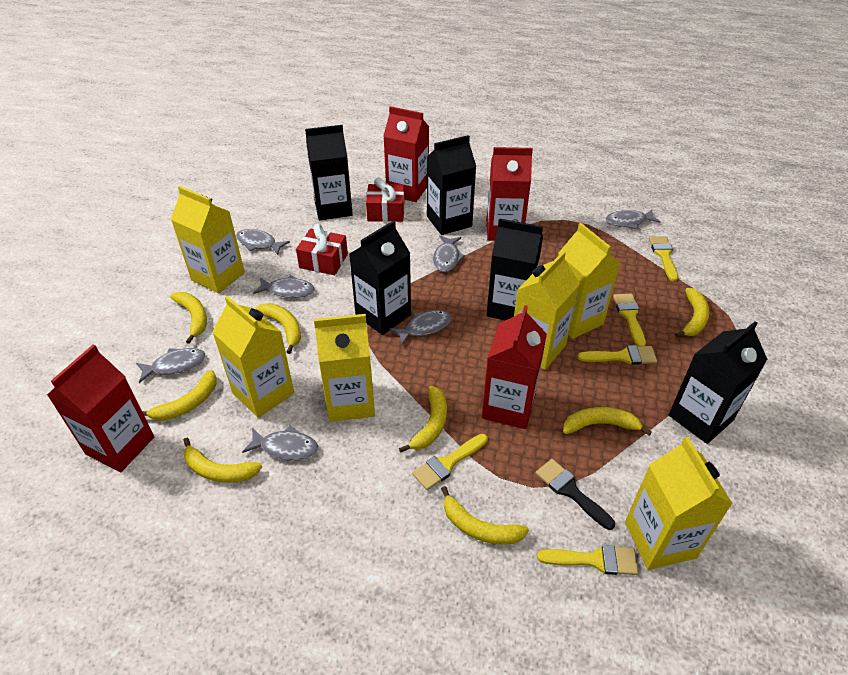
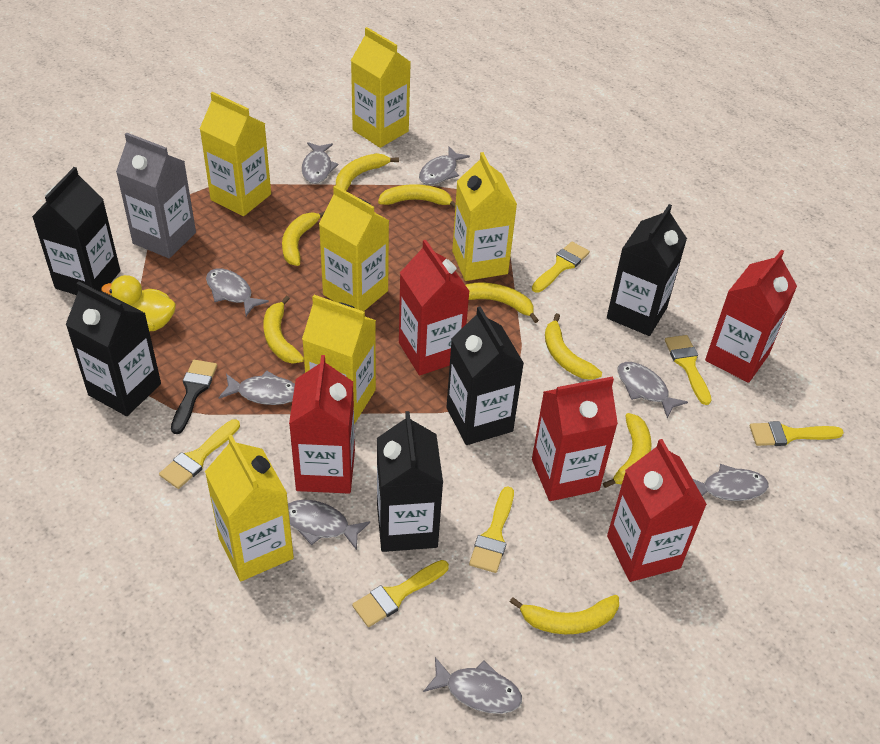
grey carton: none = 0 -> [116,132,196,258] = 1
grey fish: [136,348,205,383] [236,229,290,255] [242,426,318,461] [253,275,314,298] [390,310,452,345] [433,235,465,272] [606,210,661,229] = 7 -> [206,268,269,316] [219,371,295,405] [288,500,370,550] [302,142,338,184] [419,147,470,185] [423,657,522,714] [618,362,688,418] [693,464,769,501] = 8
red carton: [47,344,154,472] [383,106,429,202] [482,305,547,429] [487,147,533,241] = 4 -> [289,355,355,494] [399,240,470,375] [532,377,618,501] [607,439,707,582] [705,249,797,383] = 5
red gift: [296,224,348,275] [366,177,404,222] = 2 -> none = 0
yellow brush: [412,434,488,490] [537,545,639,575] [578,345,657,365] [613,294,646,346] [649,236,678,281] = 5 -> [159,419,240,489] [352,560,449,627] [469,486,514,573] [532,242,590,293] [665,335,712,405] [750,421,844,446] = 6
yellow duck: none = 0 -> [101,275,176,331] = 1

